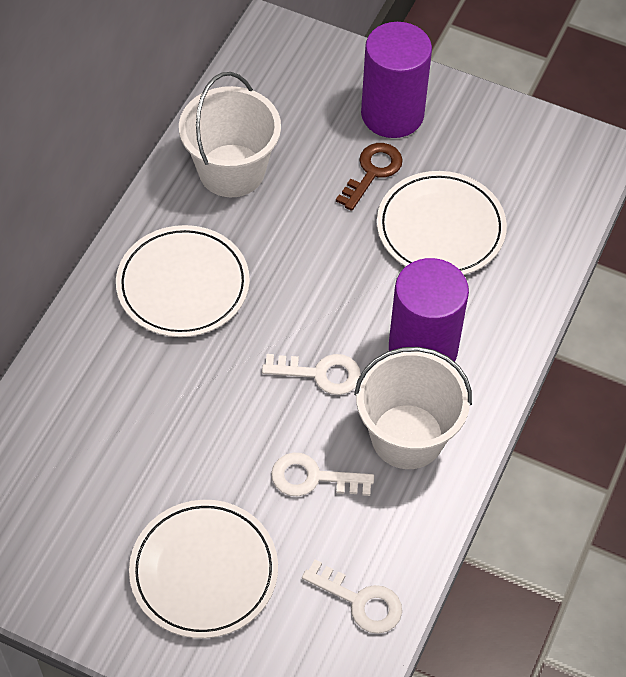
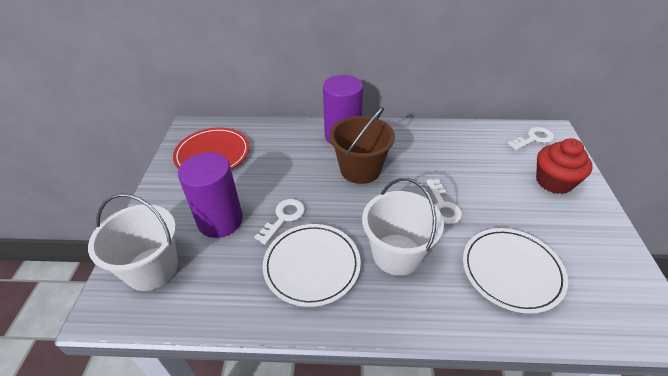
brown bucket: none = 0 -> [329,107,395,184] = 1
brown key: [336,143,403,211] = 1 -> none = 0
red cupcake: none = 0 -> [536,138,592,194] = 1
red plate: none = 0 -> [173,128,249,170] = 1
white plate: [116,225,250,337] [129,500,278,638] [377,171,507,275] = 3 -> [263,224,361,307] [463,228,568,314] = 2

